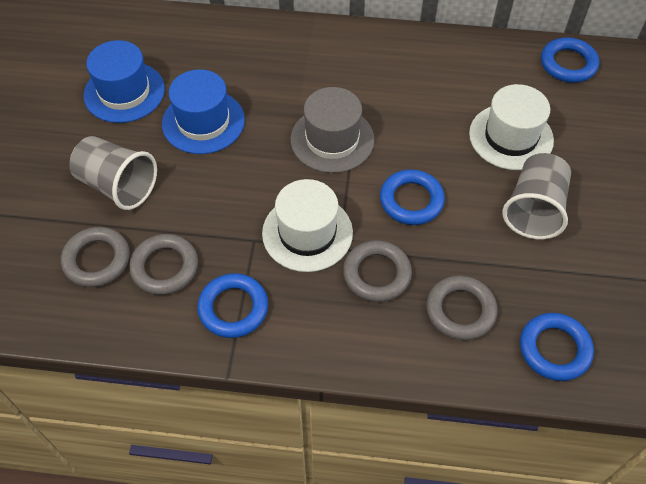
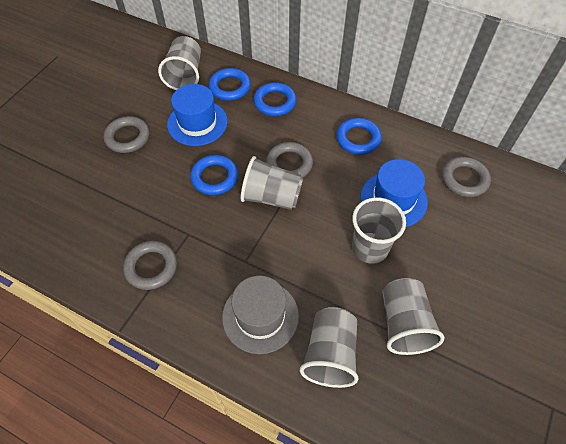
grey cup: [69,136,157,210] [503,153,571,239] = 2 -> [158,36,201,90] [241,156,303,210] [300,307,359,388] [352,197,406,264] [382,278,444,355] = 5
white hat: [262,179,353,272] [469,84,554,170] = 2 -> none = 0

